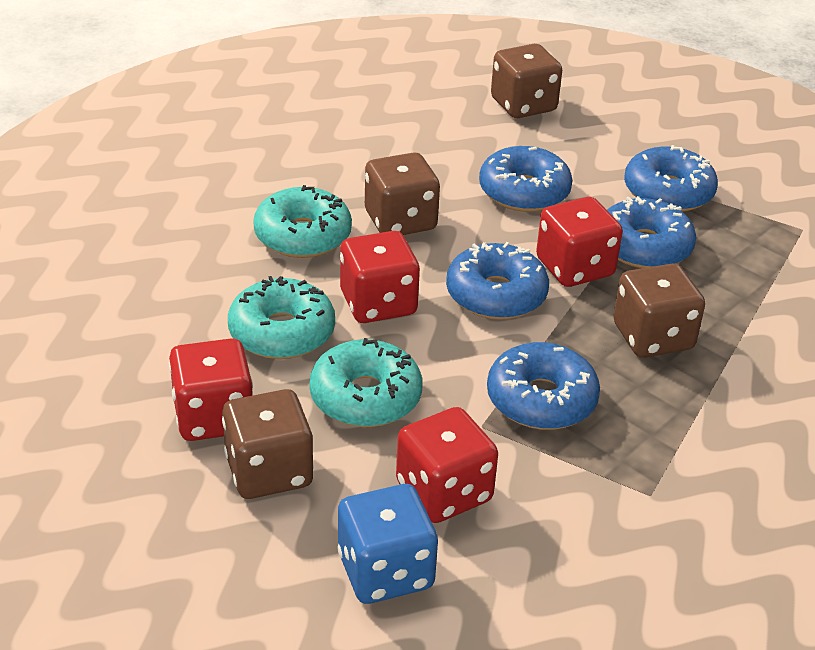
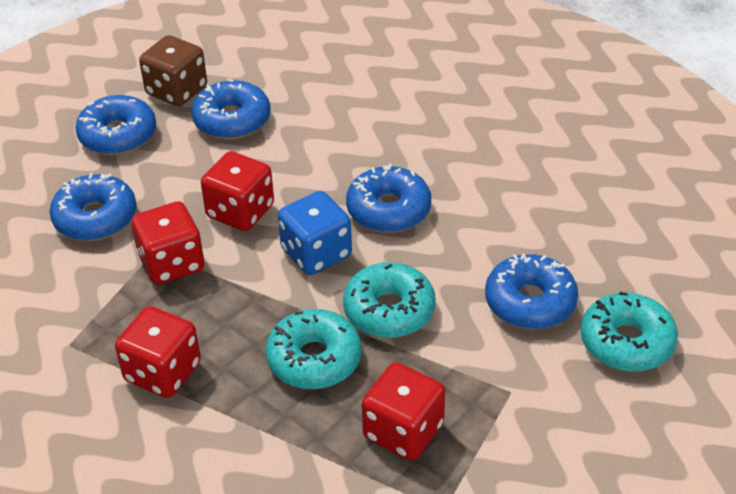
brown dice: [222,389,314,499] [365,152,440,235] [491,44,562,118] [613,263,705,358] = 4 -> [139,35,207,106] = 1

